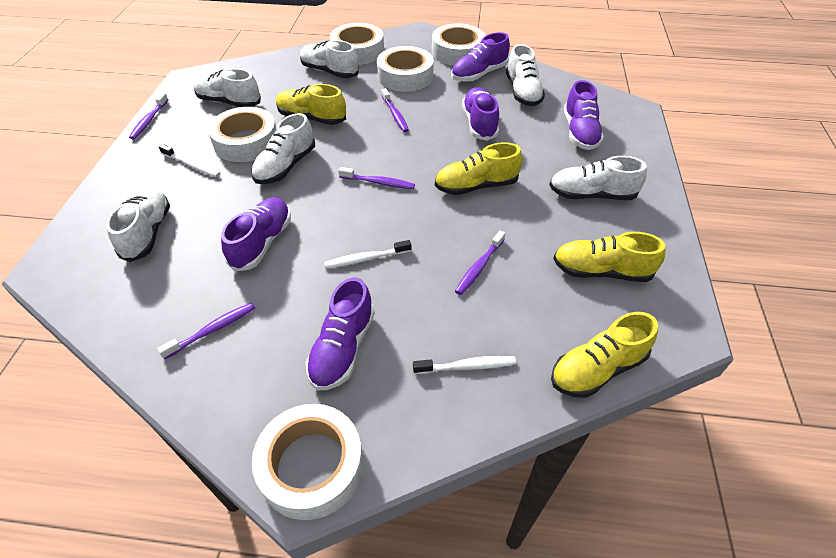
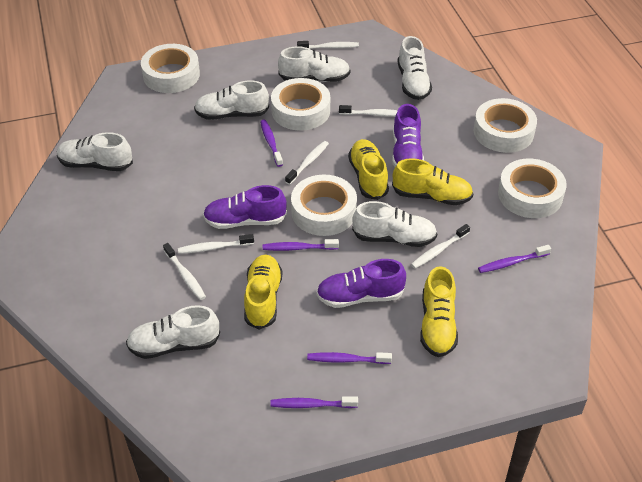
purple shoe: [221,198,291,271] [306,277,375,390] [451,32,510,82] [462,87,499,141] [564,80,604,150] = 5 -> [203,185,287,229] [316,259,406,308] [392,104,424,167] = 3
white toothbrush: [159,144,220,177] [324,240,411,269] [413,356,516,374] = 3 -> [163,243,206,300] [178,234,254,254] [285,141,329,185] [297,41,359,49] [339,105,398,117] [411,224,470,269] = 6

